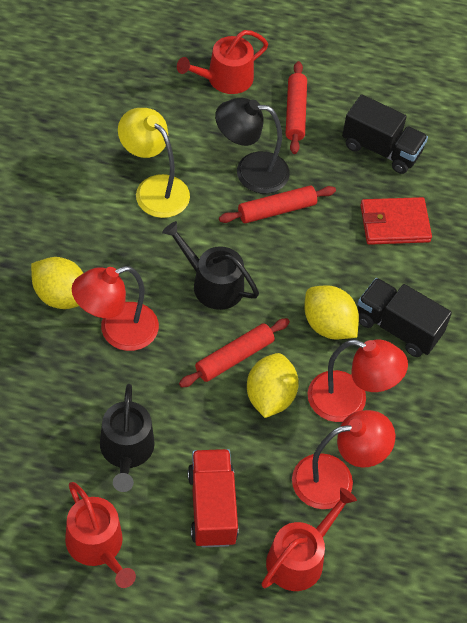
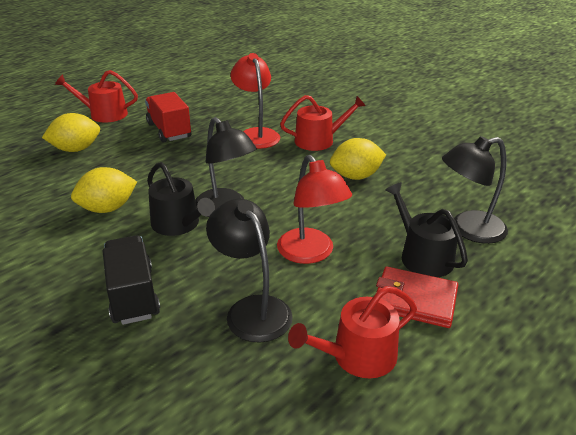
black lamp: [215,98,290,193] = 1 -> [195,117,257,217] [206,199,293,343] [442,136,508,244] = 3
black truck: [342,94,428,174] [357,278,452,357] = 2 -> [103,235,160,325] = 1
red lamp: [72,266,159,351] [292,410,395,509] [308,340,408,422] = 3 -> [230,53,280,149] [277,155,352,264] = 2
red rolling pin: [179,318,290,388] [219,185,336,223] [286,61,307,154] = 3 -> none = 0
yellow lamp: [118,108,190,218] = 1 -> none = 0

